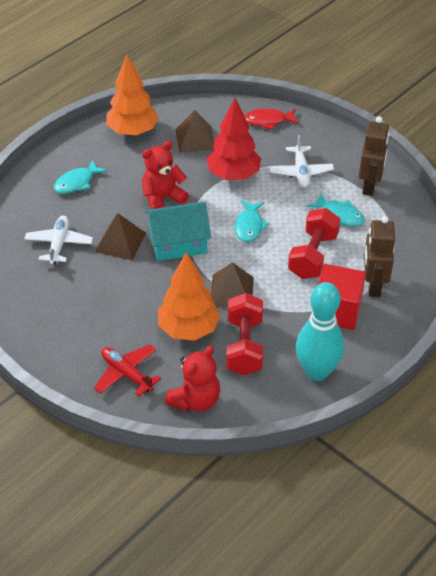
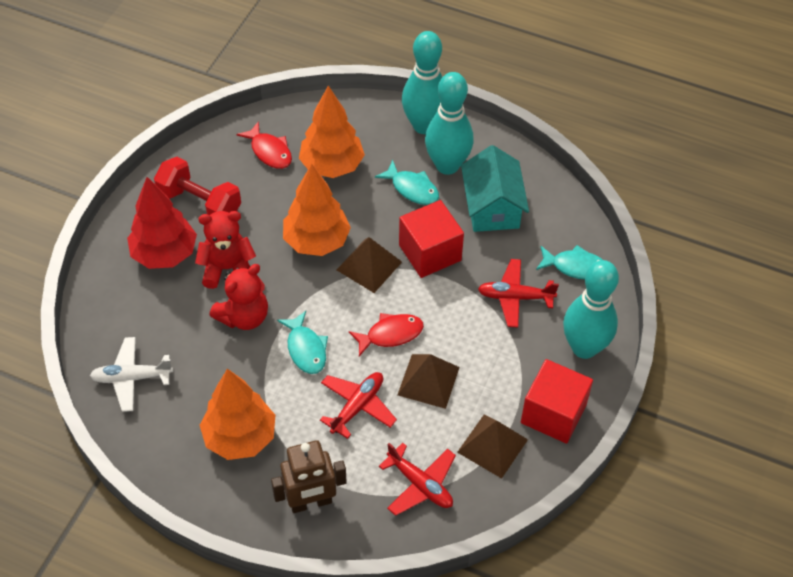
brown robot: [359,116,390,196] [364,216,395,297] = 2 -> [271,440,347,513] = 1
orange tree: [106,55,159,136] [158,252,220,341] = 2 -> [200,369,275,460] [283,164,351,256] [299,86,365,178] = 3
red cube: [318,264,366,330] = 1 -> [399,200,464,278] [521,359,593,444] = 2
red dumbbell: [226,293,263,375] [288,208,341,279] = 2 -> [154,157,241,215] = 1
red fish: [245,108,299,130] = 1 -> [236,121,292,169] [349,313,424,356] = 2
red plane: [94,344,161,397] = 1 -> [320,372,397,439] [379,443,456,516] [478,259,559,328] = 3
turquoise bowling pin: [296,282,344,381] = 1 -> [402,31,442,134] [425,72,474,175] [563,260,619,359] = 3
white plane: [24,216,93,265] [270,135,334,188] = 2 -> [90,337,173,412] = 1

